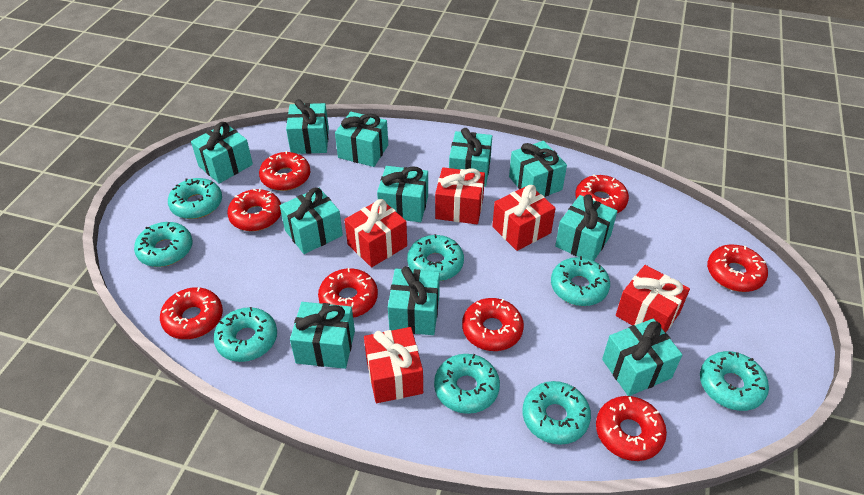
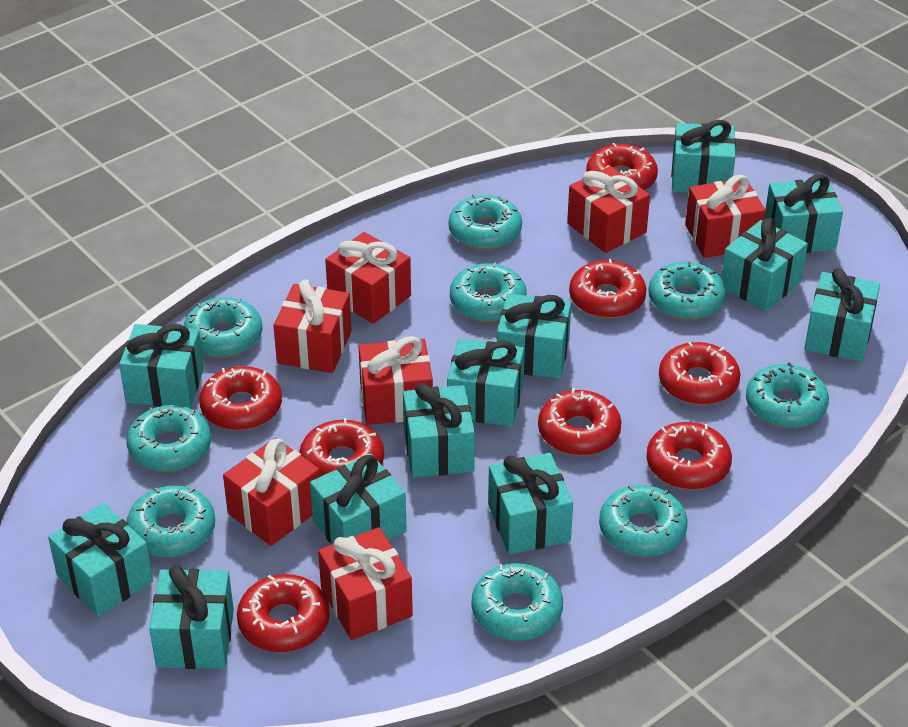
red gift: [344,199,407,267] [364,327,423,403] [435,167,485,224] [492,185,556,251] [616,265,690,333] = 5 -> [223,438,320,546] [273,280,352,373] [318,527,413,640] [325,232,411,324] [359,336,433,425] [567,166,650,253] [685,175,766,258] = 7
turquoise donut: [134,222,192,267] [168,178,222,219] [213,307,277,362] [407,234,464,281] [434,354,500,414] [522,381,591,445] [551,256,610,306] [700,351,769,411] = 8 -> [126,405,211,472] [127,485,215,557] [183,297,262,358] [448,194,522,250] [450,262,527,322] [471,563,563,641] [599,485,688,557] [648,262,726,320] [746,362,829,428] = 9
turquoise gift: [191,122,253,184] [280,188,343,254] [286,99,329,154] [290,302,355,369] [335,112,388,167] [377,166,428,222] [388,266,440,335] [449,128,492,187] [509,141,567,197] [555,194,617,261] [602,319,682,396] = 11 -> [48,503,153,616] [119,324,204,408] [149,565,234,669] [310,454,407,544] [403,383,475,478] [447,339,524,427] [488,453,573,555] [497,293,571,379] [671,120,736,193] [721,218,808,311] [765,174,843,253] [804,268,880,362] = 12

